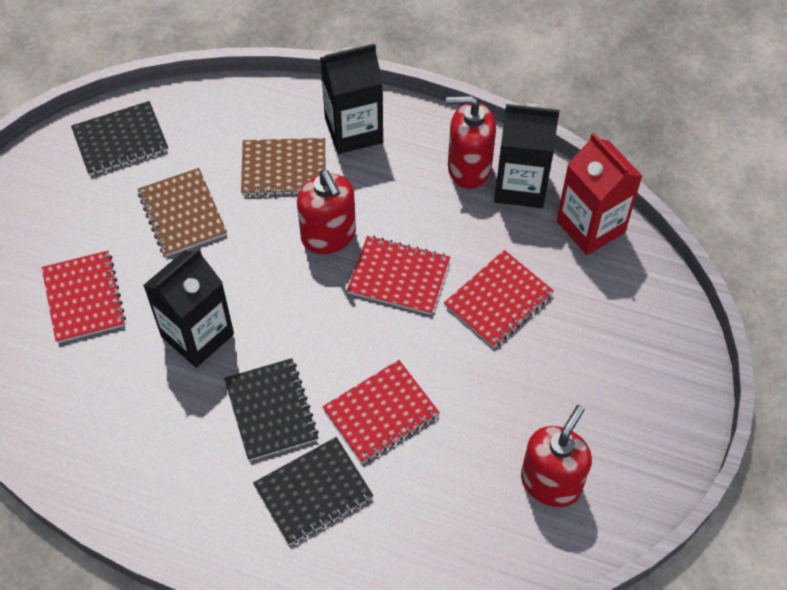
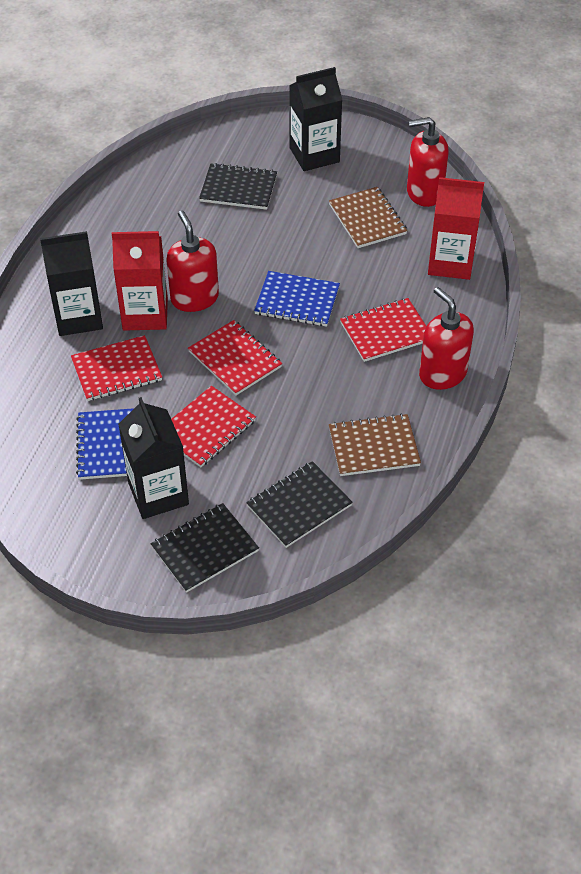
blue notebook: none = 0 -> [76,408,134,480] [254,271,340,327] = 2
red carton: [556,133,642,255] = 1 -> [112,231,168,331] [428,177,484,280] = 2

